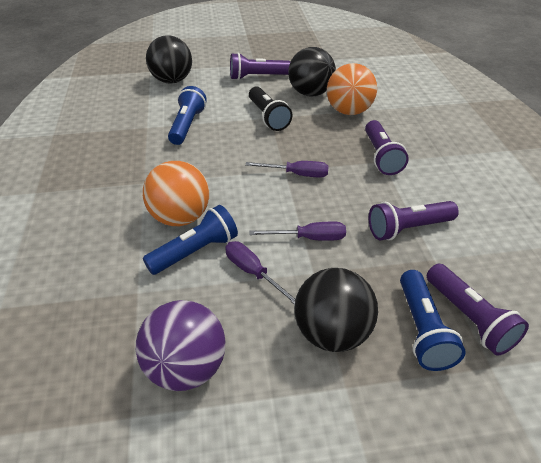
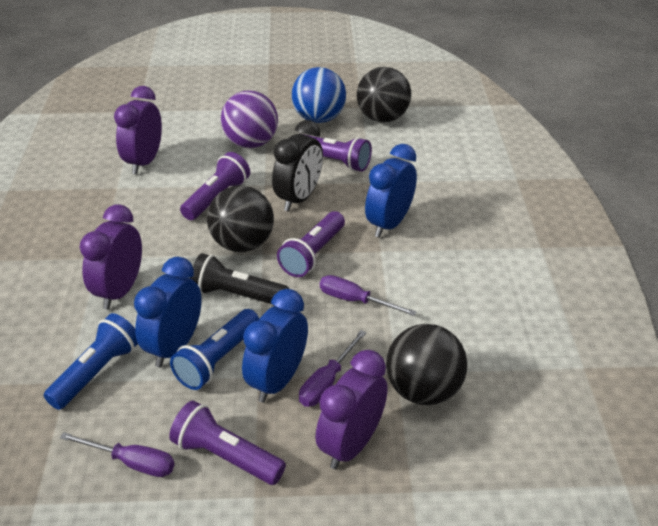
black clock: none = 0 -> [272,120,323,211] = 1
blue ball: none = 0 -> [292,67,346,123] = 1
blue clock: none = 0 -> [134,257,202,367] [242,289,308,403] [365,144,417,238] = 3
blue flashlight: [143,205,238,275] [168,86,207,145] [400,270,466,371] = 3 -> [44,313,138,410] [170,309,259,390] = 2
orange ball: [143,161,209,226] [327,63,377,115] = 2 -> none = 0
purple clock: none = 0 -> [80,205,142,309] [114,86,162,174] [315,350,388,469] = 3

